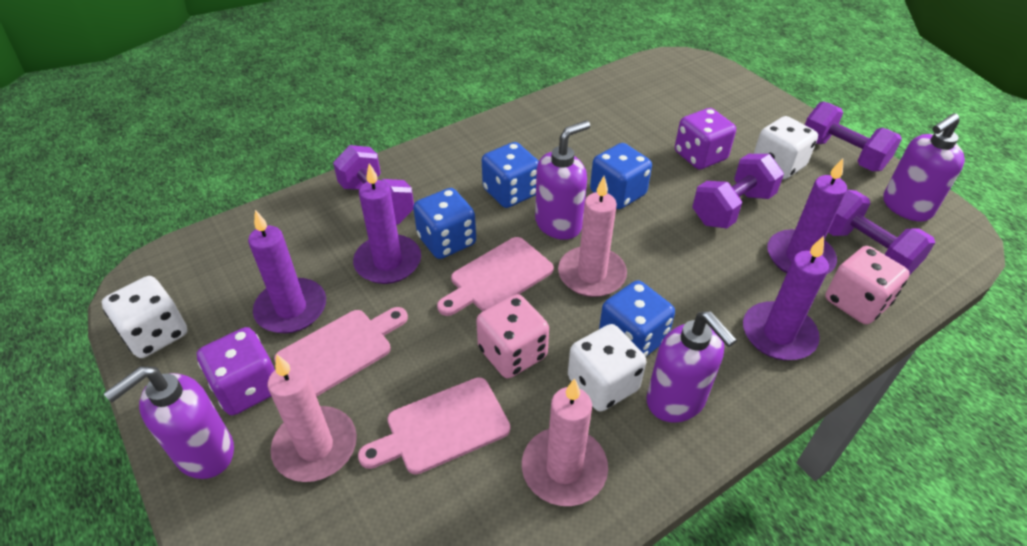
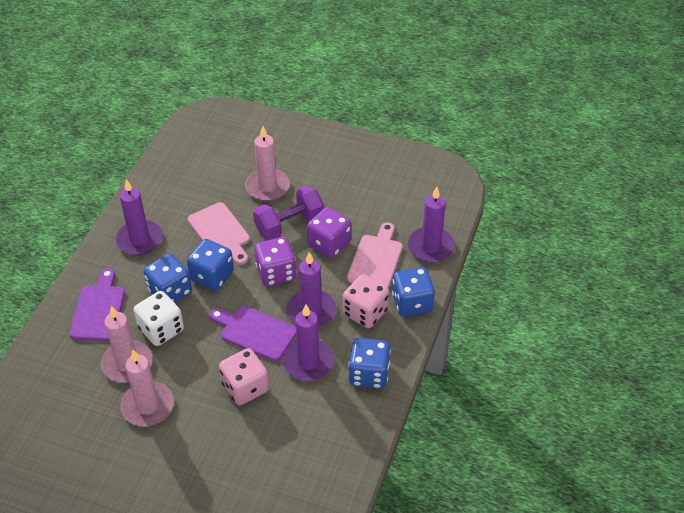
pink cutting board: [274,307,408,397] [358,377,510,475] [437,237,554,316] = 3 -> [188,202,250,265] [347,222,403,288] = 2
purple cutting board: none = 0 -> [69,268,125,341] [209,306,296,361] = 2
purple dumbbell: [333,145,414,225] [693,154,784,228] [805,102,902,171] [828,190,935,275] = 4 -> [253,186,324,240] = 1
purple soap dispenser: [104,366,234,479] [535,121,590,240] [646,311,737,423] [883,113,965,222] = 4 -> none = 0
white dice: [102,276,187,358] [568,324,646,412] [754,116,818,180] = 3 -> [134,291,184,346] = 1

